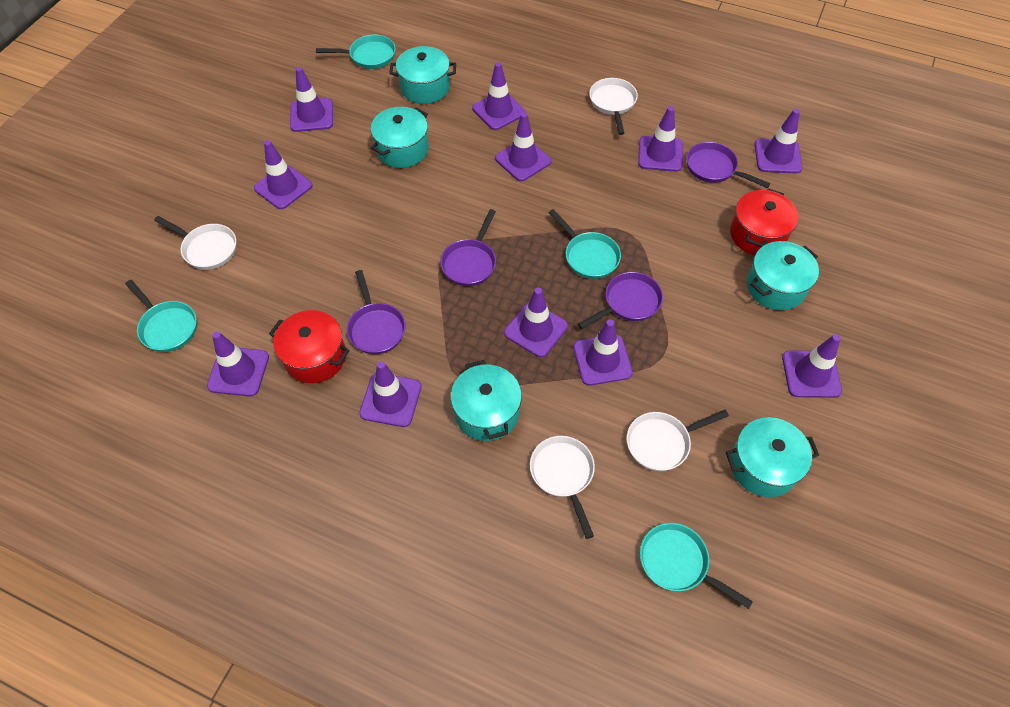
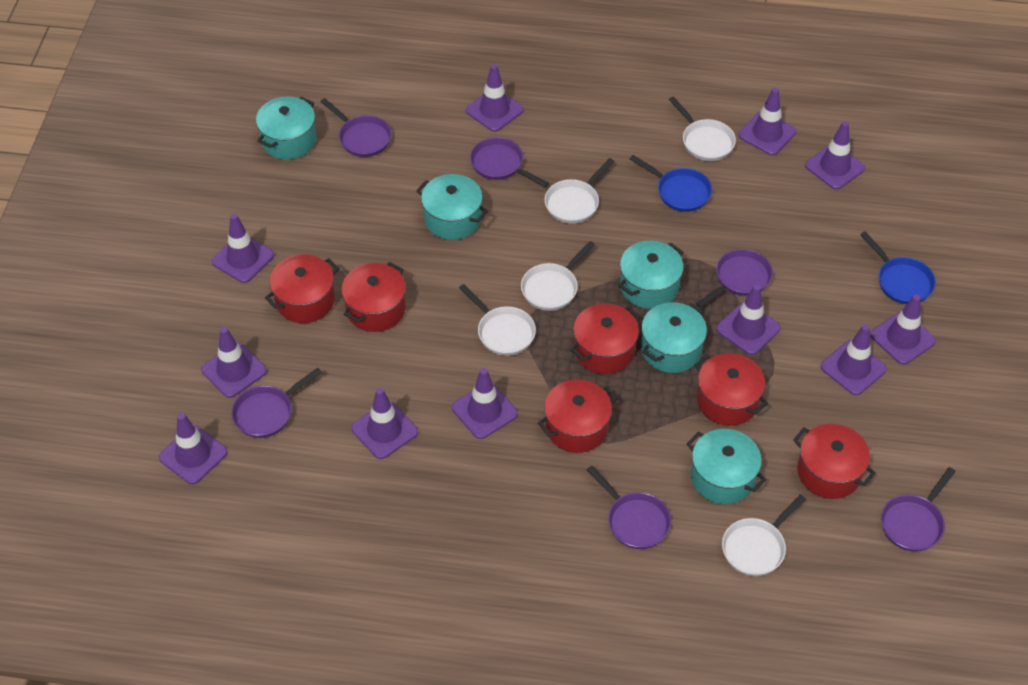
blue pan: none = 0 -> [630,155,712,212] [860,232,936,304] = 2
purple pan: [347,270,406,354] [440,209,496,286] [578,272,663,329] [686,142,770,188] = 4 -> [231,368,322,438] [320,98,391,157] [470,137,549,187] [587,466,671,549] [696,249,773,308] [881,467,956,552] = 6
red pot: [269,310,350,383] [730,188,799,255] = 2 -> [265,254,339,323] [341,262,406,332] [538,379,617,453] [571,303,640,374] [695,353,768,426] [793,424,876,499] = 6
turquoise pan: [125,280,197,352] [316,35,396,69] [549,209,621,279] [640,523,753,609] = 4 -> none = 0
white pan: [154,216,236,270] [530,436,595,539] [589,78,638,135] [627,410,729,471] = 4 -> [459,284,536,356] [521,241,595,311] [545,158,614,224] [669,96,736,161] [722,494,806,576] = 5

